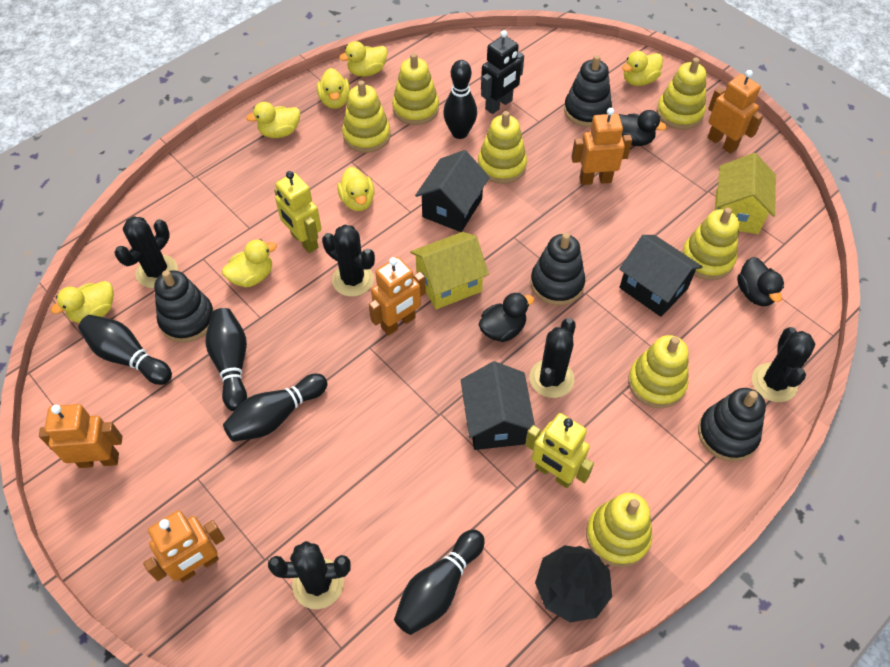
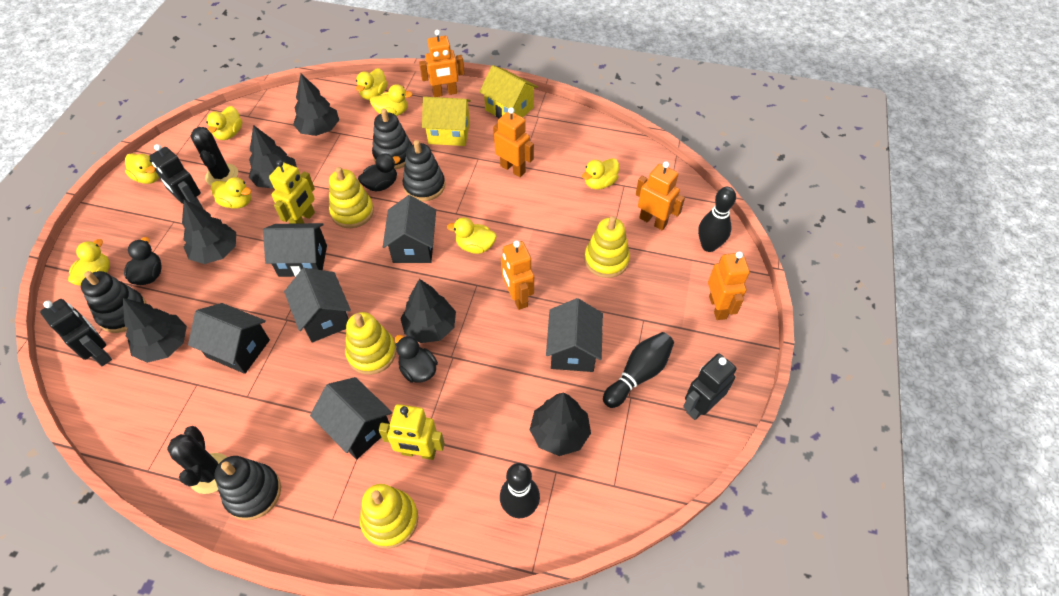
black bowling pin: [78,315,172,385] [205,308,247,411] [223,374,328,442] [394,529,485,635] [443,60,477,139] = 5 -> [500,463,540,518] [603,332,674,408] [698,187,736,252] = 3
black cactus: [115,216,178,288] [268,541,351,609] [322,225,375,297] [530,318,576,398] [752,327,815,402] = 5 -> [167,426,227,494] [191,127,238,186] = 2
black house: [415,150,490,232] [461,361,535,450] [619,235,703,317] = 3 -> [188,303,270,374] [263,223,327,277] [284,268,351,343] [310,377,392,459] [383,195,436,263] [546,298,603,372] = 6
black robot: [481,30,524,114] = 1 -> [40,299,112,366] [149,144,203,209] [683,353,736,420] = 3
black tree: [535,545,612,623] = 1 -> [123,298,187,363] [182,200,236,264] [249,125,297,189] [293,74,339,136] [400,279,456,343] [530,392,591,456] = 6
yellow duck: [51,281,113,323] [222,239,277,287] [246,102,300,138] [317,68,350,109] [337,167,374,211] [339,41,388,77] [622,51,663,86] = 7 -> [68,239,110,286] [125,153,159,184] [206,106,242,140] [211,177,251,209] [356,68,387,100] [370,84,413,116] [447,217,496,254] [582,158,619,190] = 8
yellow stacking toy: [342,80,391,153] [392,53,439,125] [478,111,527,184] [586,493,652,567] [628,335,689,408] [657,58,706,130] [682,207,739,280] = 7 -> [329,167,374,228] [345,312,396,375] [360,484,418,549] [584,216,630,278] = 4

